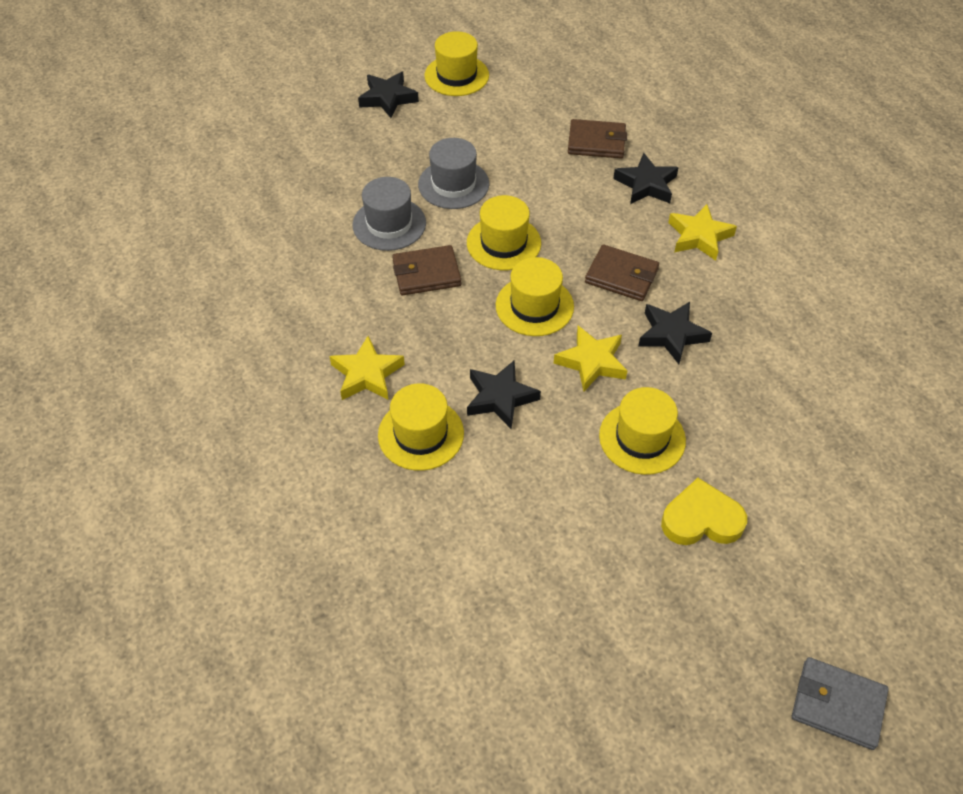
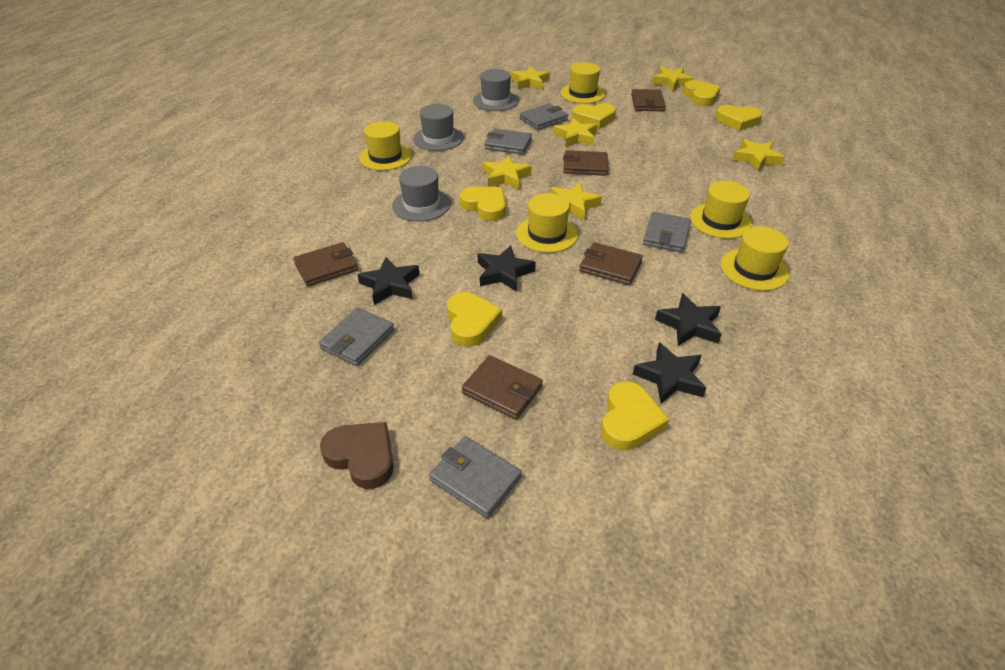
brown heart: none = 0 -> [320,422,394,489] = 1
brown wallet: [392,245,461,295] [568,119,627,158] [585,245,659,301] = 3 -> [294,242,358,287] [462,355,543,420] [563,150,608,176] [579,242,643,285] [631,89,666,111] = 5
grey hat: [353,177,426,251] [418,138,489,209] = 2 -> [392,166,451,221] [413,104,464,151] [473,69,519,111] = 3
grey wallet: [792,657,889,750] = 1 -> [319,308,394,366] [429,436,522,518] [484,128,532,155] [520,103,568,130] [643,212,691,253] = 5
yellow heart: [661,478,747,545] = 1 -> [447,292,502,346] [459,187,506,221] [572,103,616,129] [601,381,669,450] [683,80,721,106] [715,105,763,131] = 6
yellow star: [329,336,405,400] [554,326,627,392] [668,204,737,261] = 3 -> [483,155,531,189] [511,66,550,90] [551,183,602,220] [553,118,598,147] [652,67,694,91] [733,139,785,171] = 6

